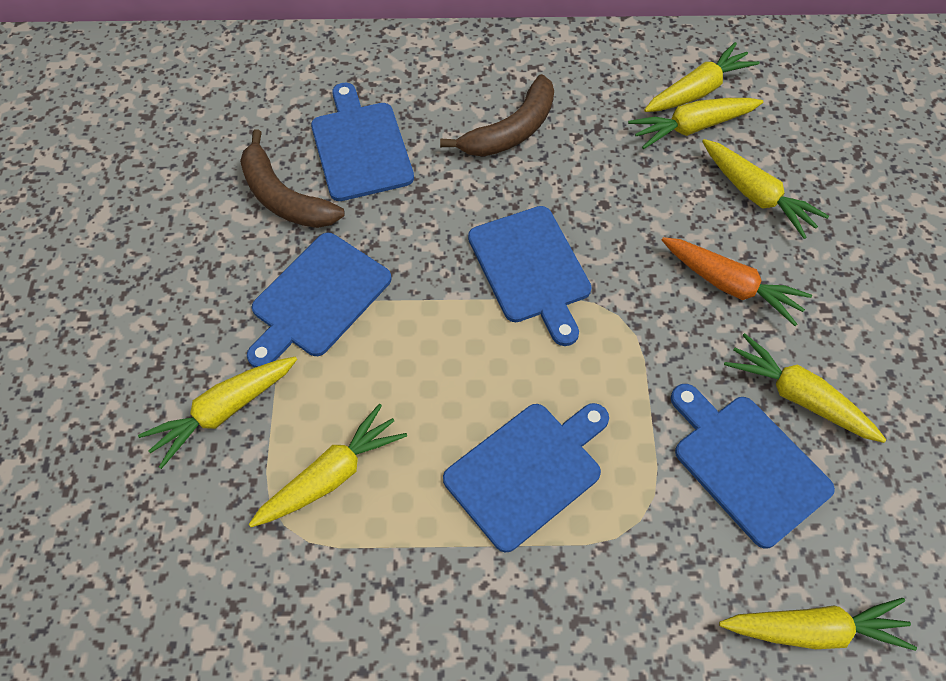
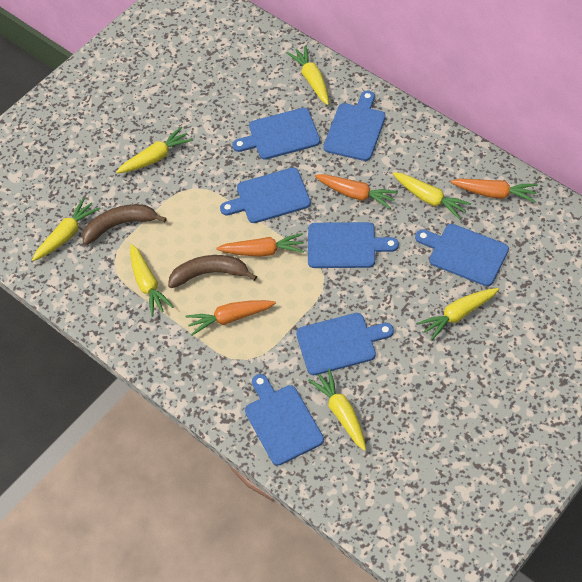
blue cutting board: [247,233,392,367] [311,83,414,201] [443,403,609,552] [468,206,592,346] [670,384,835,549] = 5 -> [220,168,311,223] [232,108,320,160] [245,374,324,466] [296,313,394,375] [308,222,399,268] [323,91,386,161] [415,224,509,286] = 7
orange carrot: [662,237,812,326] = 1 -> [186,300,276,336] [216,233,304,257] [315,174,398,209] [450,179,537,202] = 4

